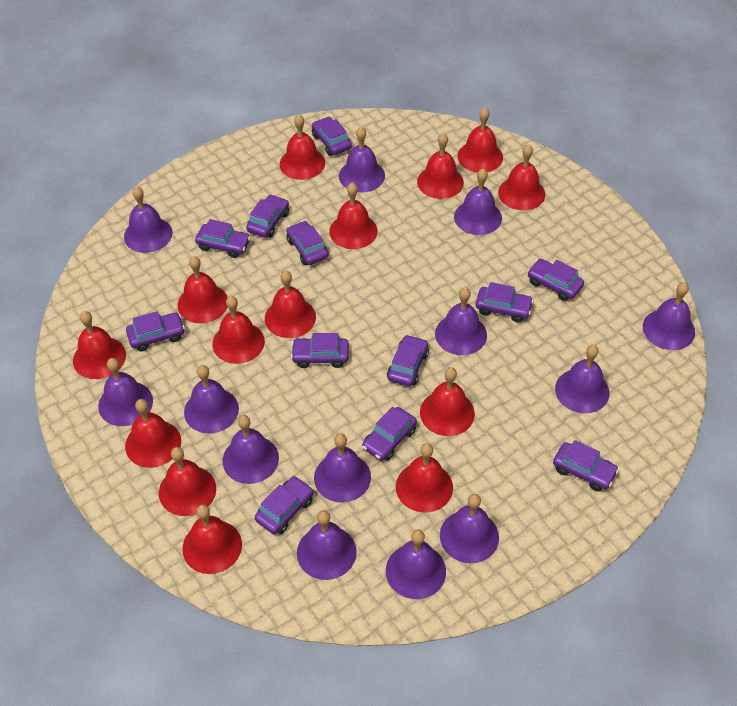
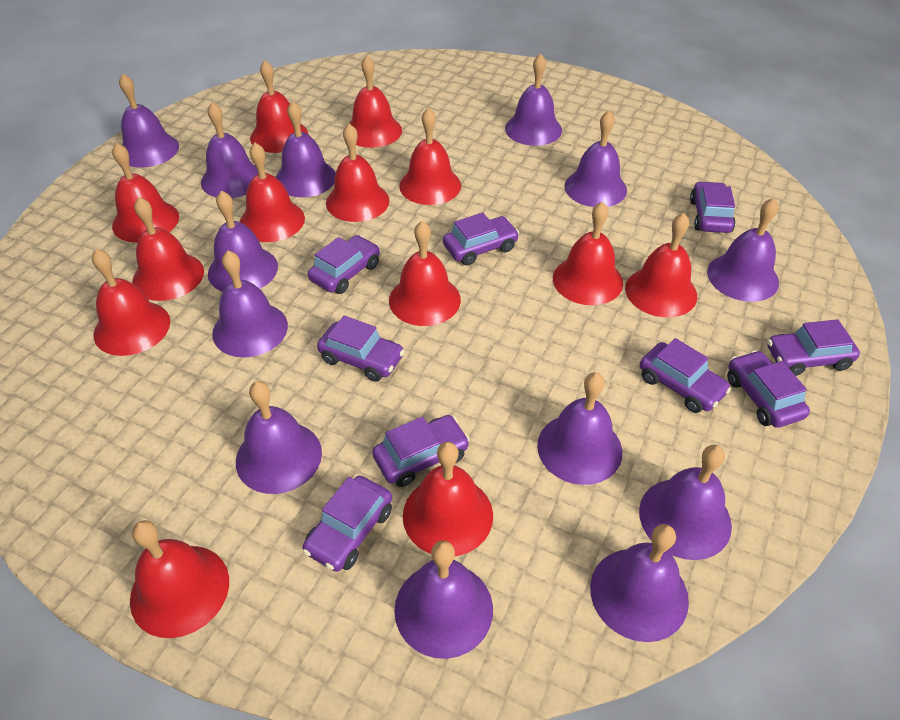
purple car: [126,311,185,351] [195,219,251,258] [246,194,289,238] [255,476,314,534] [286,221,329,265] [291,333,349,368] [312,117,352,156] [362,407,417,461] [387,334,429,387] [476,282,534,323] [527,259,584,301] [553,440,619,491] = 12 -> [302,476,392,572] [308,235,380,294] [317,315,405,382] [372,415,470,487] [443,213,519,266] [640,338,731,413] [690,181,735,233] [727,350,810,428] [767,319,860,376] = 9
red bell: [73,311,126,379] [125,399,181,468] [159,447,216,516] [178,256,228,323] [183,505,242,574] [212,296,265,364] [265,270,316,338] [280,114,325,180] [329,183,378,249] [396,443,453,513] [417,133,464,199] [420,367,475,436] [457,108,503,173] [498,144,545,210] = 14 -> [92,249,170,356] [112,143,179,243] [130,520,229,638] [132,197,204,301] [240,143,305,242] [250,60,308,153] [326,124,389,222] [349,56,402,148] [389,221,461,326] [399,108,461,205] [403,442,493,556] [553,201,623,305] [625,213,697,317] = 13

